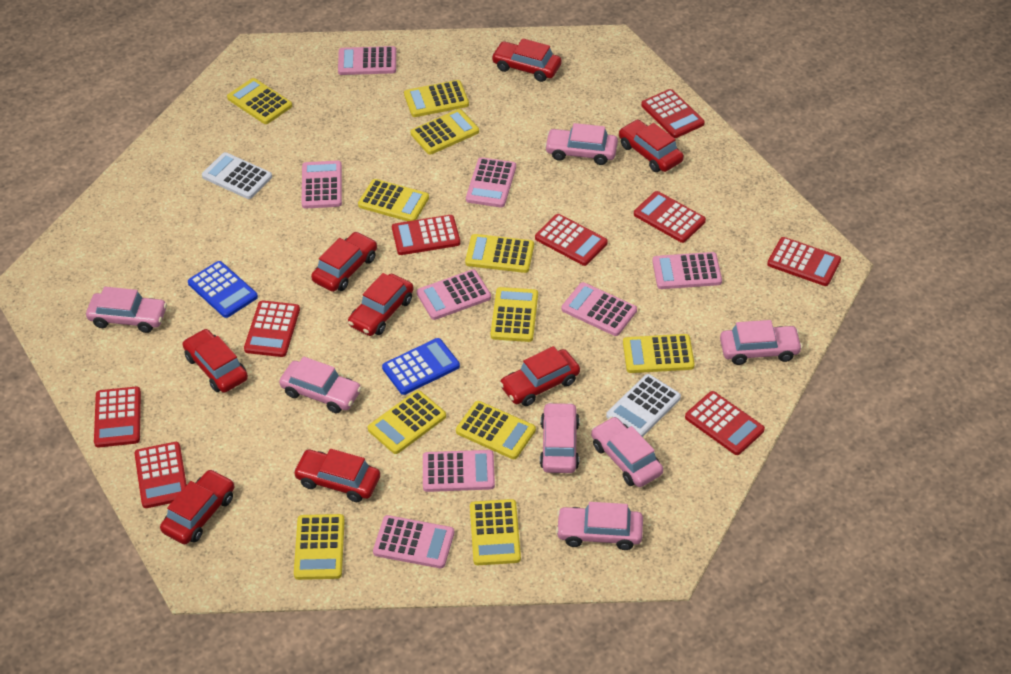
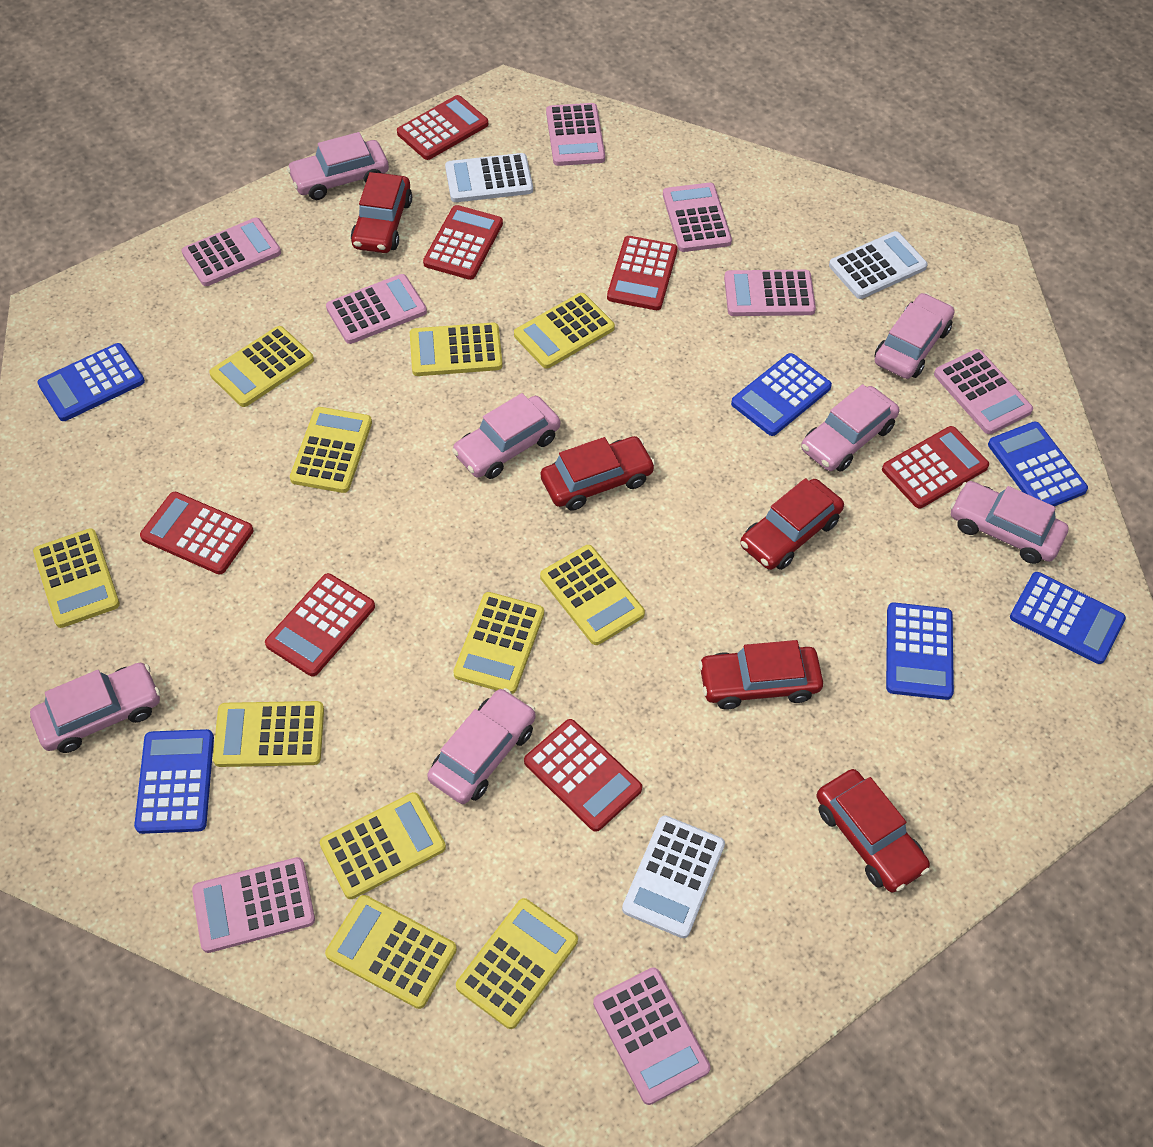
blue calculator: [188,261,258,318] [382,338,460,395] = 2 -> [37,343,145,421] [134,729,214,834] [731,353,832,436] [886,602,954,700] [988,421,1088,506] [1010,572,1126,664] = 6
red calculator: [94,387,141,447] [135,442,187,508] [244,301,300,357] [392,215,460,255] [535,214,608,266] [634,191,706,243] [641,89,705,138] [685,391,765,455] [767,237,841,286] = 9 -> [140,492,253,574] [265,573,375,677] [397,95,488,160] [423,205,503,280] [524,719,642,832] [607,236,678,310] [882,426,989,508] = 7
red car: [160,469,234,544] [183,329,248,393] [293,449,380,502] [311,232,377,292] [348,273,414,336] [491,38,561,82] [499,346,580,406] [619,120,684,172] = 8 -> [351,172,412,253] [541,436,656,511] [698,640,823,710] [740,478,844,570] [817,769,930,892] = 5
white calculator: [202,152,272,199] [606,374,681,437] = 2 -> [445,153,533,202] [622,815,725,938] [829,231,928,299] = 3

